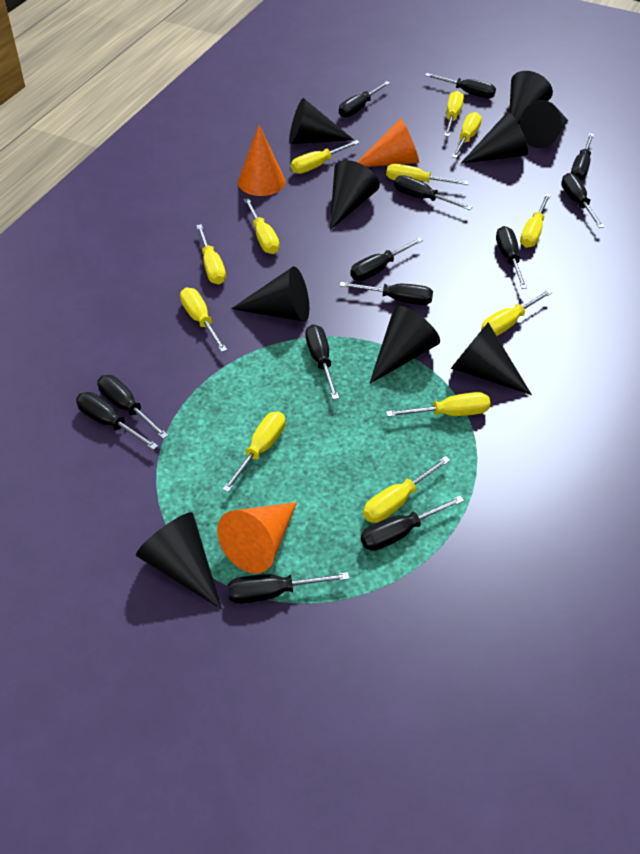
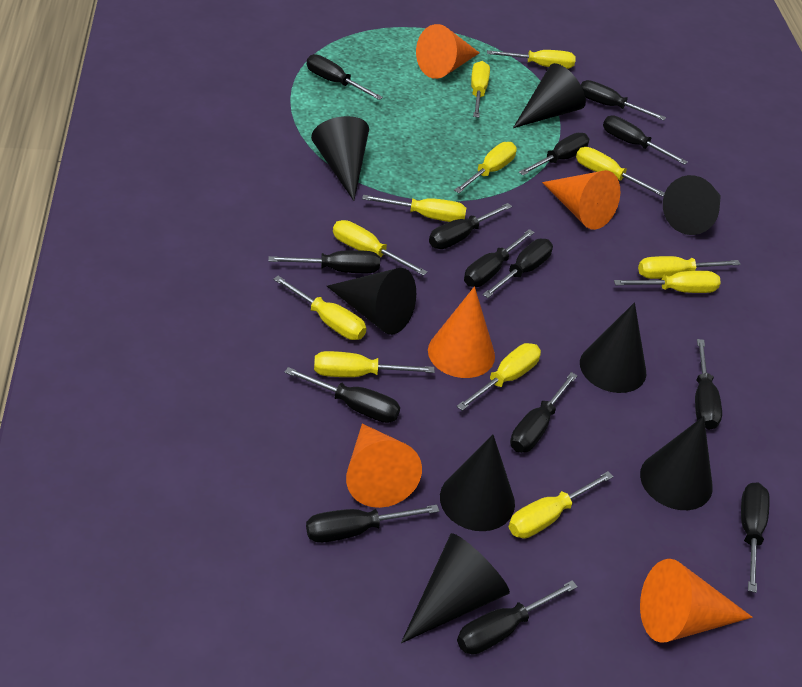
black cone: [136,512,222,609] [231,266,309,322] [289,98,354,144] [330,160,380,230] [369,306,440,384] [451,323,532,395] [460,112,528,164] [509,71,553,124] [519,100,568,148] = 9 -> [311,116,369,201] [327,268,416,335] [401,533,510,643] [440,435,515,531] [513,63,586,128] [580,302,646,393] [640,416,713,510] [663,175,721,235] = 8
black screwdriver: [76,392,158,450] [97,375,168,439] [227,572,350,604] [305,324,339,400] [339,81,390,118] [339,282,433,305] [350,238,423,281] [361,496,464,551] [394,175,472,210] [425,73,496,98] [496,226,527,289] [561,173,604,228] [571,133,594,180] = 13 -> [268,250,380,273] [285,367,400,423] [306,505,439,543] [307,54,383,100] [429,203,512,249] [457,580,578,655] [464,229,534,287] [483,239,553,298] [510,372,578,453] [519,133,589,175] [581,80,666,121] [603,115,688,165] [695,339,722,430] [741,482,770,593] = 14
orange cone: [217,502,297,574] [238,125,285,196] [358,118,419,167] = 3 -> [346,424,422,508] [416,24,479,79] [428,286,495,378] [542,170,620,230] [640,559,753,643] = 5

